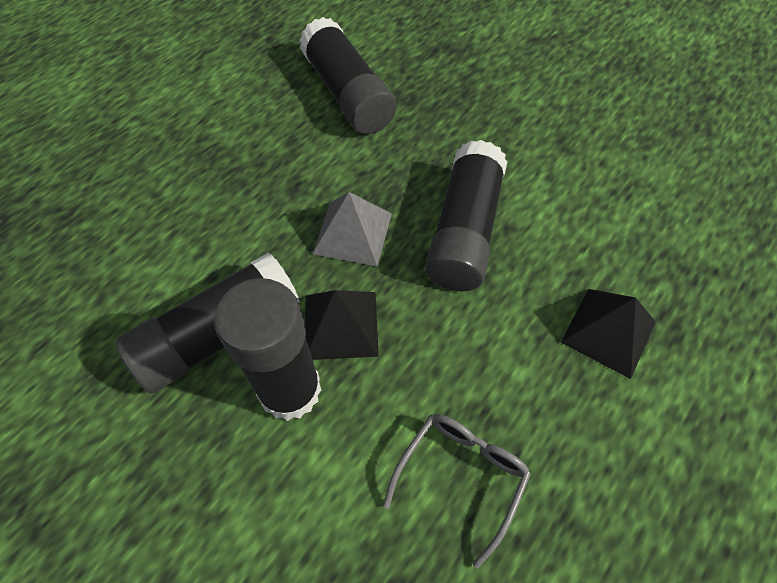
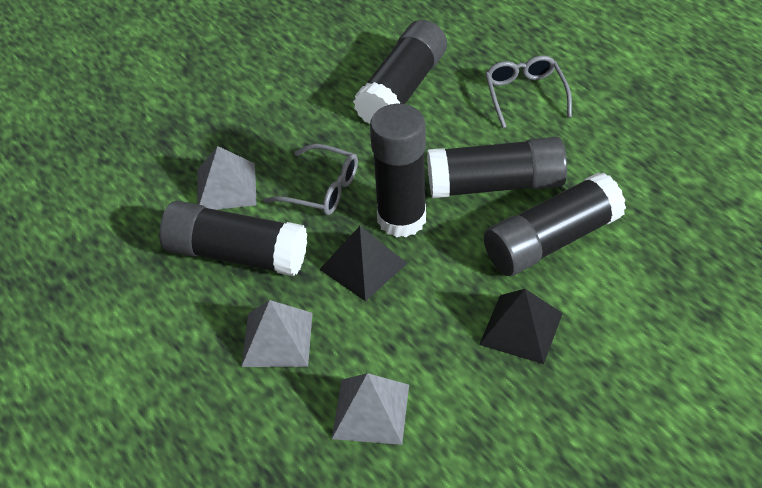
black glue stick: [116,253,300,394] [214,278,321,421] [299,17,397,134] [425,140,507,291] = 4 -> [159,201,307,276] [353,20,447,124] [370,104,426,238] [427,137,567,198] [484,172,626,276] = 5
grey glasses: [383,414,531,569] = 1 -> [263,144,358,215] [485,55,572,128] = 2
grey pyramid: [312,192,392,266] = 1 -> [197,146,257,210] [241,300,313,367] [332,373,409,445] = 3

